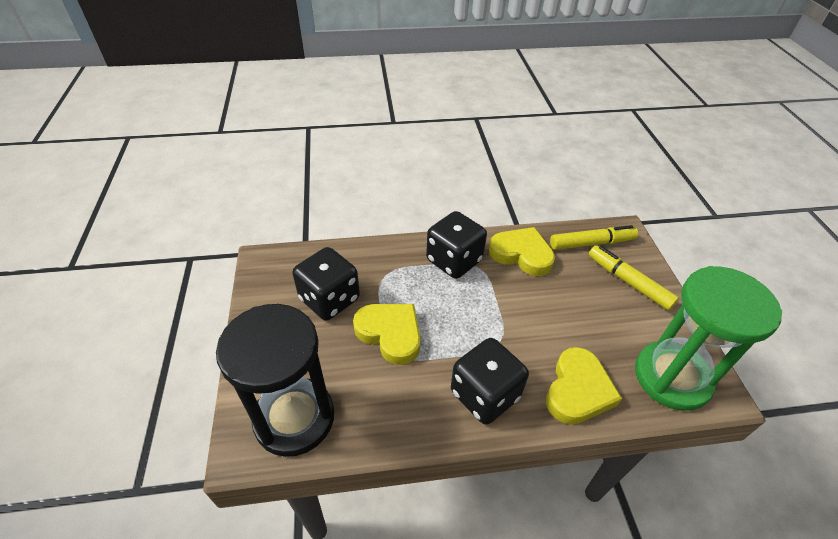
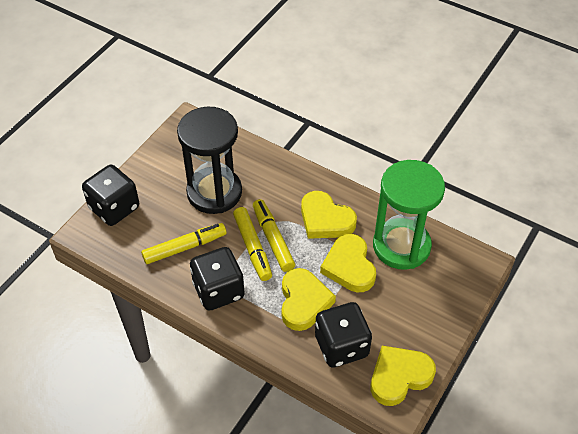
yellow heart: [353,304,421,365] [489,227,555,276] [546,347,622,425] = 3 -> [282,268,336,331] [301,191,357,239] [320,234,376,292] [371,346,436,406] = 4
yellow marker: [550,225,638,250] [589,245,679,311] = 2 -> [141,223,227,264] [233,207,272,281] [253,199,295,272] = 3

